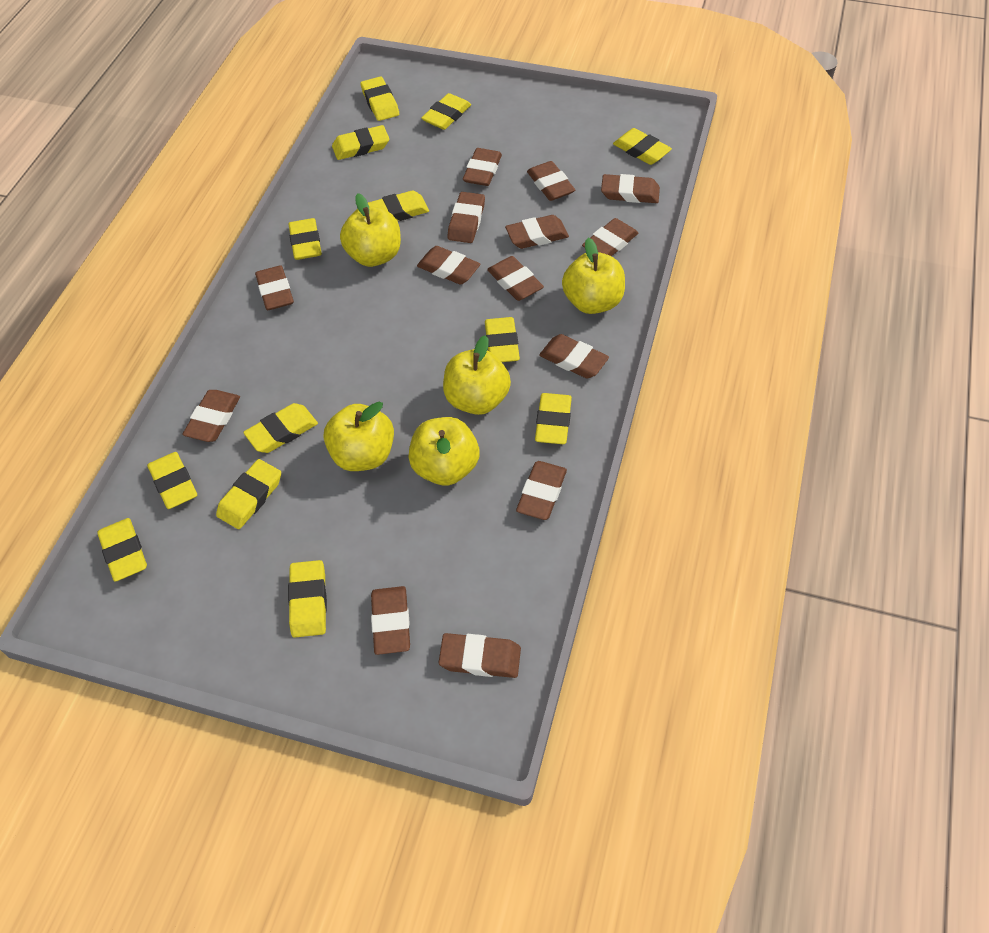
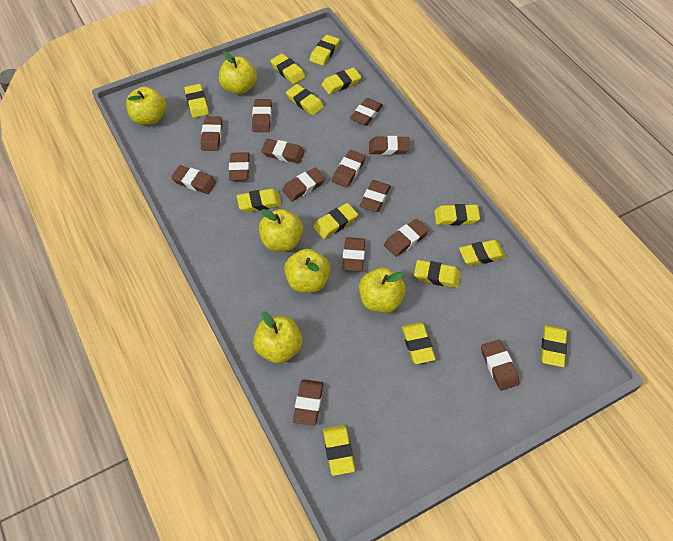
yellow apple: [324,402,394,471] [340,193,401,267] [408,417,479,485] [443,335,511,415] [562,238,625,314] = 5 -> [126,87,166,125] [219,51,257,95] [253,311,302,364] [259,209,303,252] [284,249,330,293] [359,268,406,313] = 6

